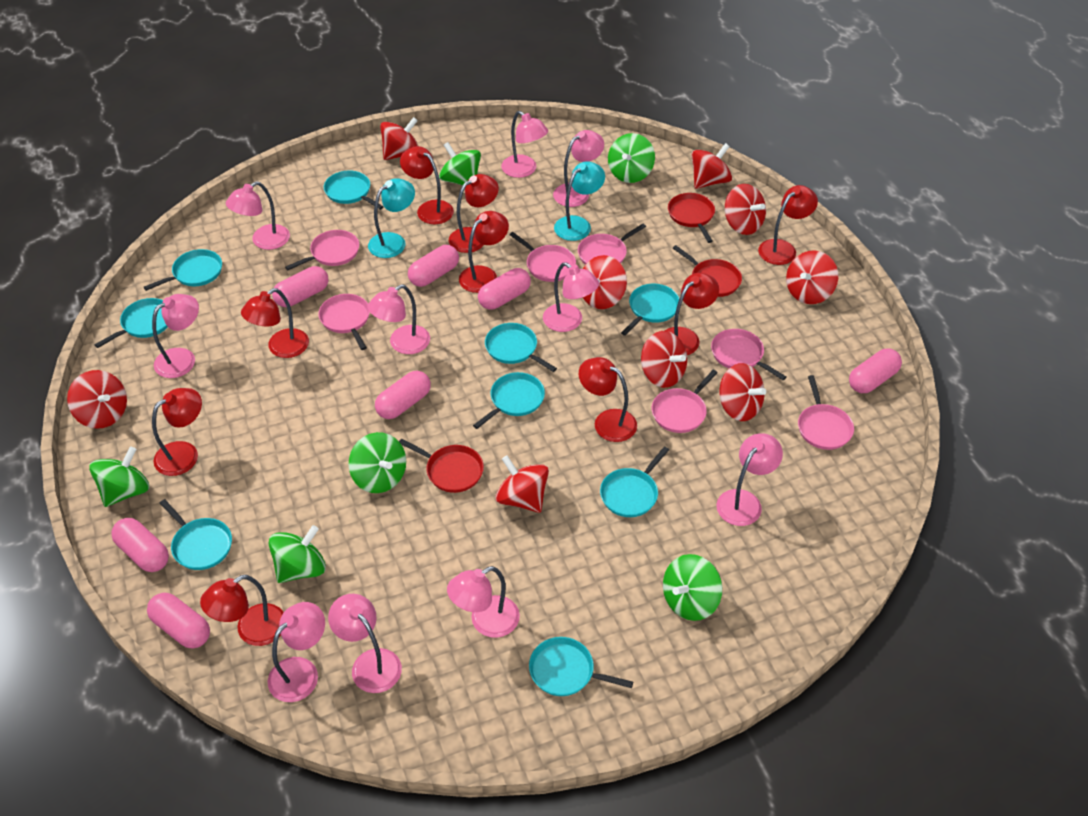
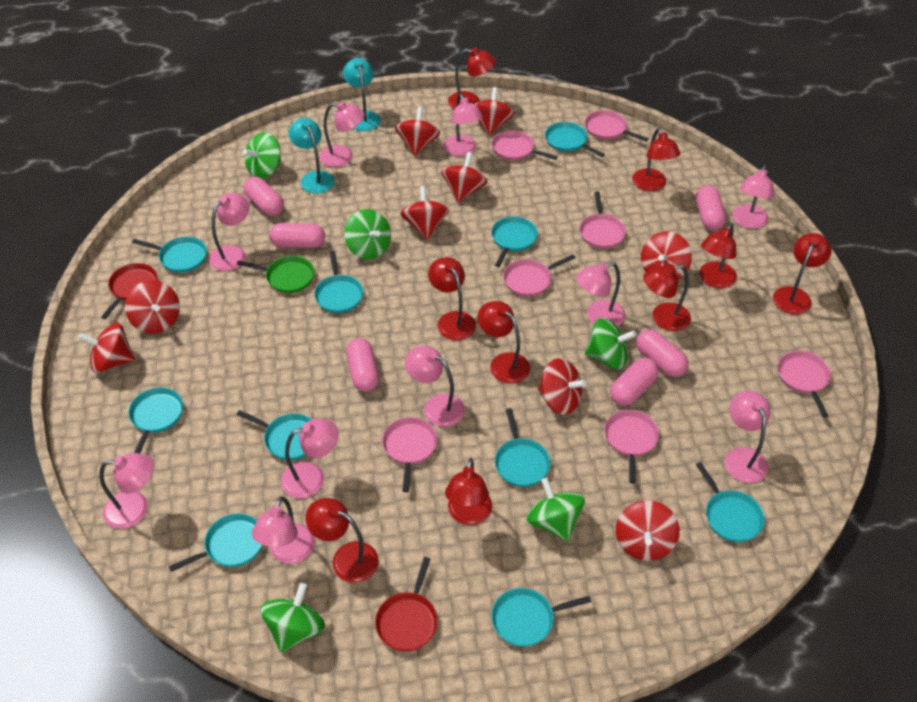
green pan: none = 0 -> [237,256,314,293] = 1
green spinning top: [89,446,149,507] [268,525,326,583] [349,432,406,493] [439,142,481,185] [608,133,655,183] [663,554,722,621] = 6 -> [243,132,281,179] [260,583,325,653] [344,209,391,260] [526,478,585,541] [585,318,636,369] = 5
pink capsule: [111,518,169,572] [147,593,210,649] [272,266,329,307] [375,371,431,419] [408,245,459,287] [478,268,531,310] [849,348,902,393] = 7 -> [244,177,284,216] [269,223,325,248] [346,338,379,392] [610,357,659,406] [636,329,689,377] [696,185,726,230] = 6
red pan: [399,438,484,493] [668,193,715,243] [673,245,742,297] = 3 -> [101,263,158,319] [375,557,438,651] = 2
turquoise pan: [95,298,168,348] [144,249,222,291] [160,499,232,570] [324,171,383,210] [473,372,545,429] [485,323,557,372] [529,637,633,696] [600,446,669,517] [621,284,679,336] = 9 -> [128,387,183,454] [132,237,207,273] [169,513,262,572] [236,410,312,460] [314,251,363,313] [491,216,538,267] [491,588,591,647] [495,408,551,487] [545,122,605,157] [696,462,765,542] = 10

